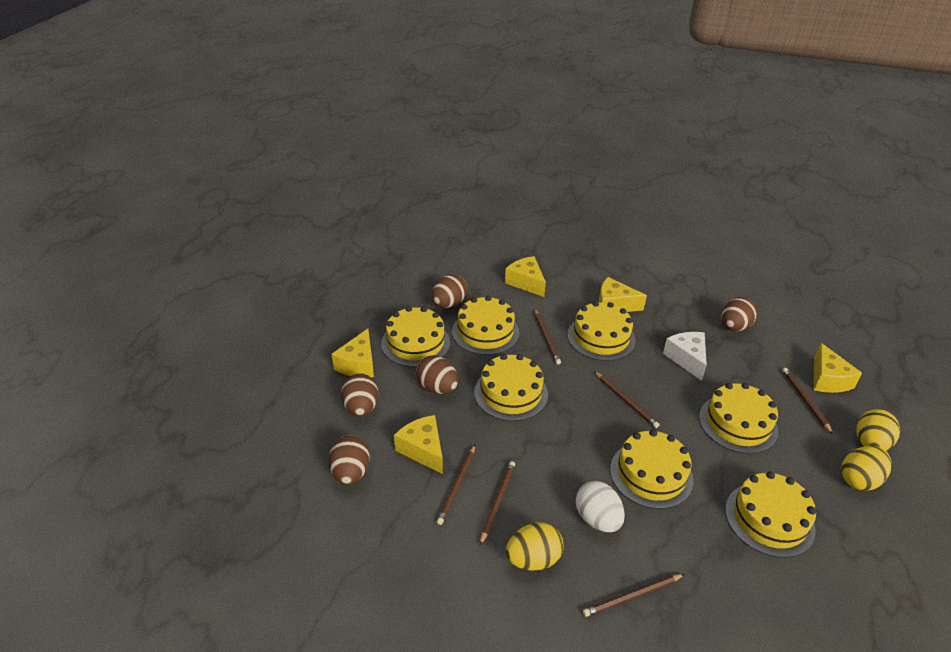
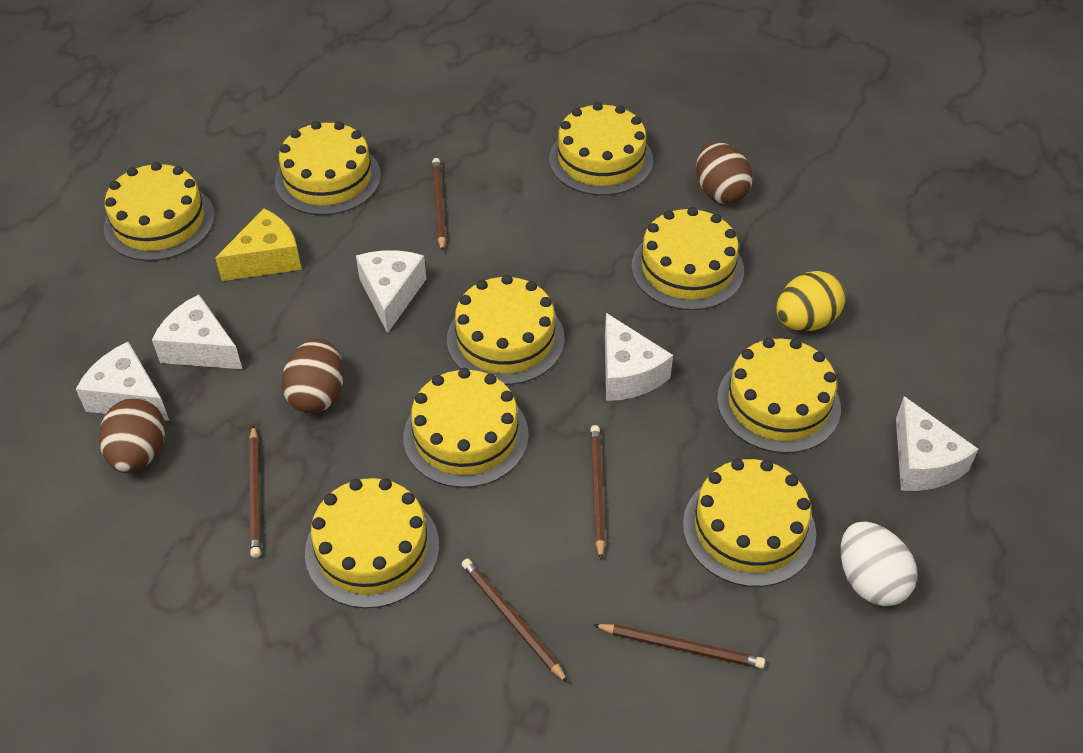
brown egg: [328,435,370,485] [341,373,379,417] [416,355,458,394] [432,274,468,308] [721,297,757,331] = 5 -> [99,398,165,473] [282,339,344,413] [696,142,753,204] = 3
brown pencil: [437,445,475,525] [480,461,515,545] [535,309,561,364] [583,574,685,617] [594,371,660,428] [782,368,833,434] = 6 -> [249,425,261,558] [432,158,446,252] [462,559,568,683] [590,425,605,560] [594,624,765,669] = 5
white cheese: [663,332,707,381] = 1 -> [76,342,170,421] [152,295,242,369] [356,250,426,333] [605,313,673,401] [896,396,978,491] = 5
yellow cake: [381,306,450,367] [452,296,519,355] [474,354,548,421] [567,301,635,361] [610,429,693,509] [699,383,778,454] [725,471,816,558] = 7 -> [104,162,215,261] [275,121,381,215] [305,478,439,608] [403,368,529,488] [447,275,565,385] [549,102,653,195] [632,207,744,310] [683,459,816,587] [717,338,841,453] = 9
yellow cheese: [332,329,374,377] [394,415,443,474] [505,256,546,297] [598,277,647,312] [814,343,862,393] = 5 -> [215,209,302,281] = 1
yellow egg: [506,522,564,570] [841,446,892,491] [856,409,900,451] = 3 -> [776,271,845,331] = 1

